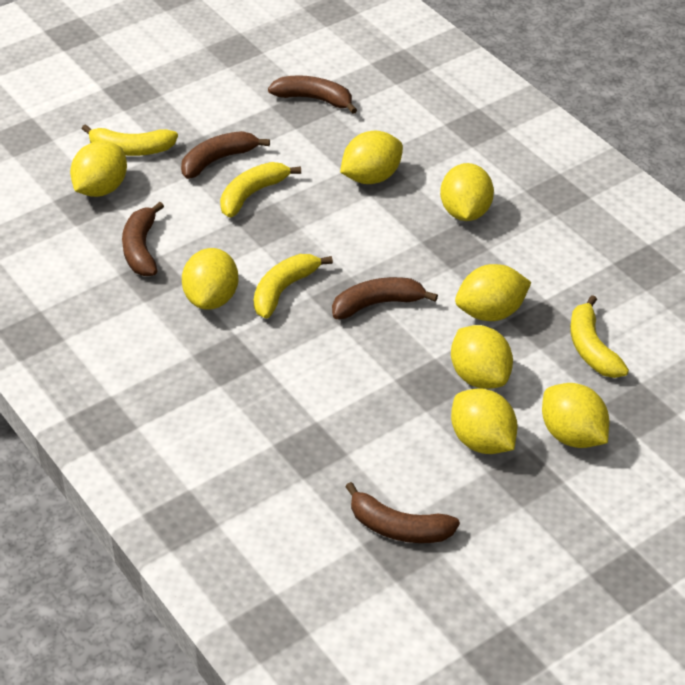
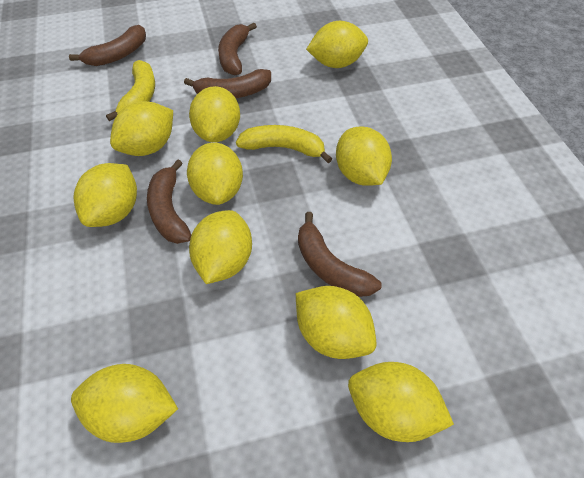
yellow banana: [82,124,178,156] [220,162,301,218] [254,254,333,319] [570,295,629,378] = 4 -> [106,60,155,121] [236,125,332,163] = 2
yellow lemon: [70,141,127,197] [182,248,238,310] [340,131,403,184] [440,163,494,221] [451,325,513,389] [451,388,518,454] [455,264,531,321] [542,383,609,448] = 8 -> [71,364,178,443] [73,163,137,227] [110,101,173,156] [187,143,243,205] [189,86,240,142] [189,210,252,284] [296,286,376,359] [306,21,368,68] [336,126,392,186] [348,362,454,442] = 10

